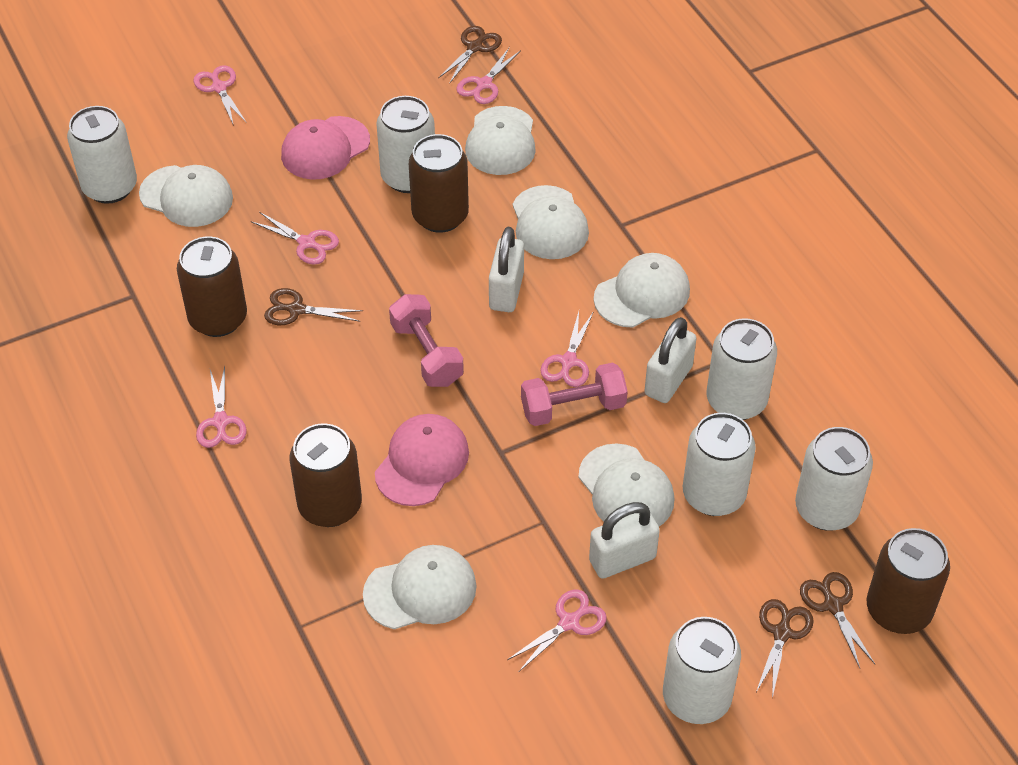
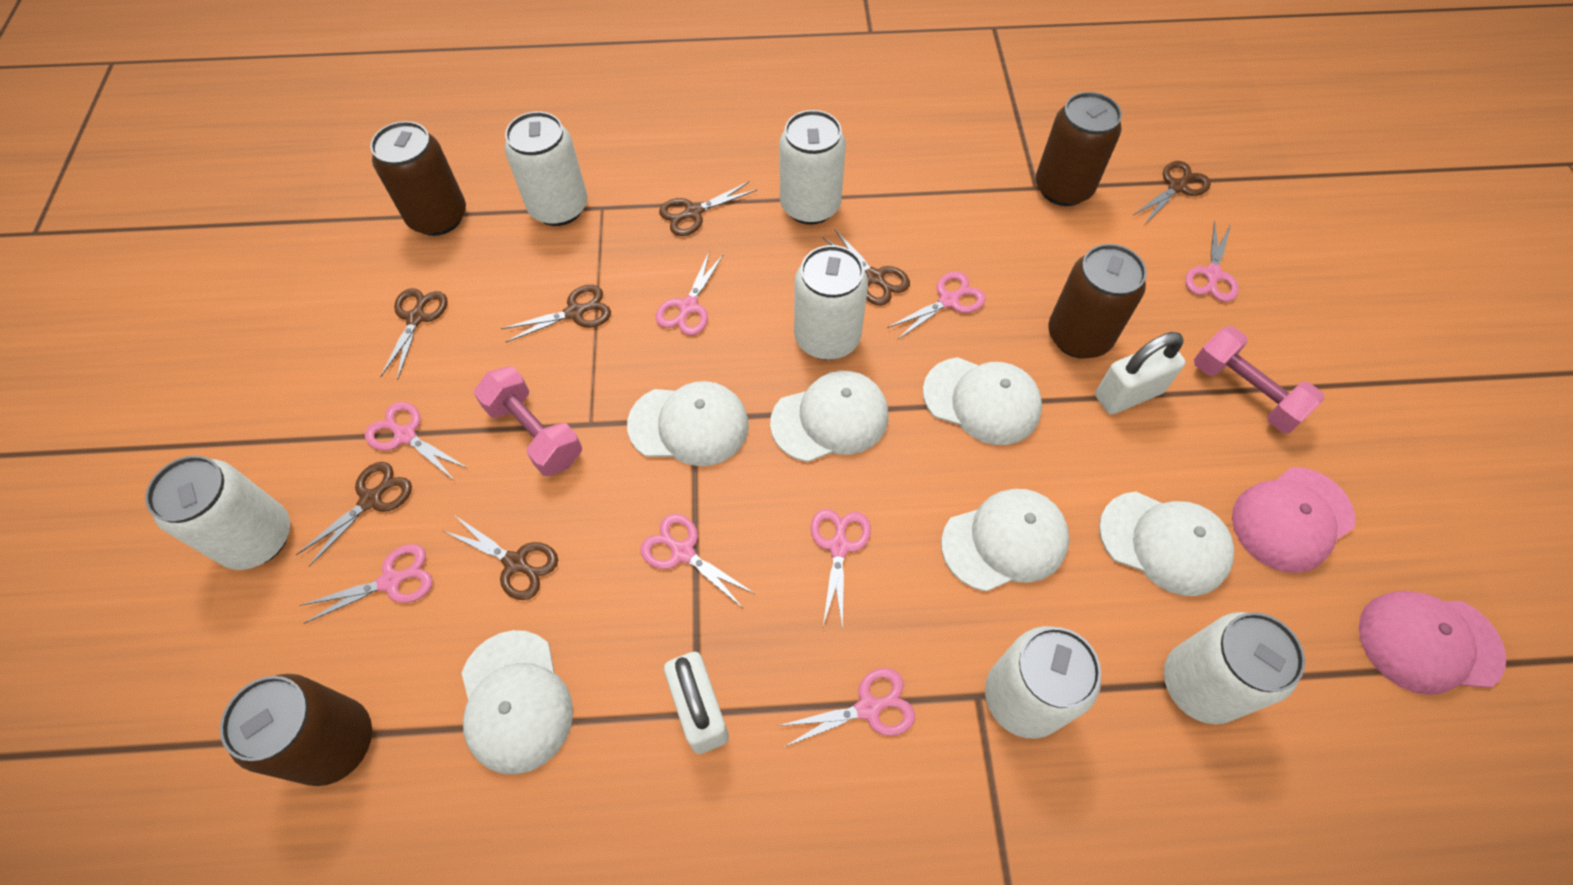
brown scissors: [264,288,363,325] [438,26,502,84] [756,599,814,698] [800,572,875,668] = 4 -> [296,462,412,567] [380,288,448,380] [444,516,558,600] [501,285,611,342] [659,181,757,236] [823,229,910,305] [1132,161,1211,224] = 7
pink scissors: [193,65,247,126] [196,366,247,448] [251,212,339,265] [456,47,521,104] [507,590,607,672] [540,311,594,387] = 6 -> [299,544,433,624] [365,402,469,481] [640,514,755,608] [656,250,724,335] [778,668,915,747] [811,509,871,630] [887,271,986,340] [1185,220,1239,302] = 8
white padlock: [489,227,524,312] [589,502,660,579] [645,317,697,403] = 3 -> [664,652,729,754] [1095,332,1185,415] = 2

